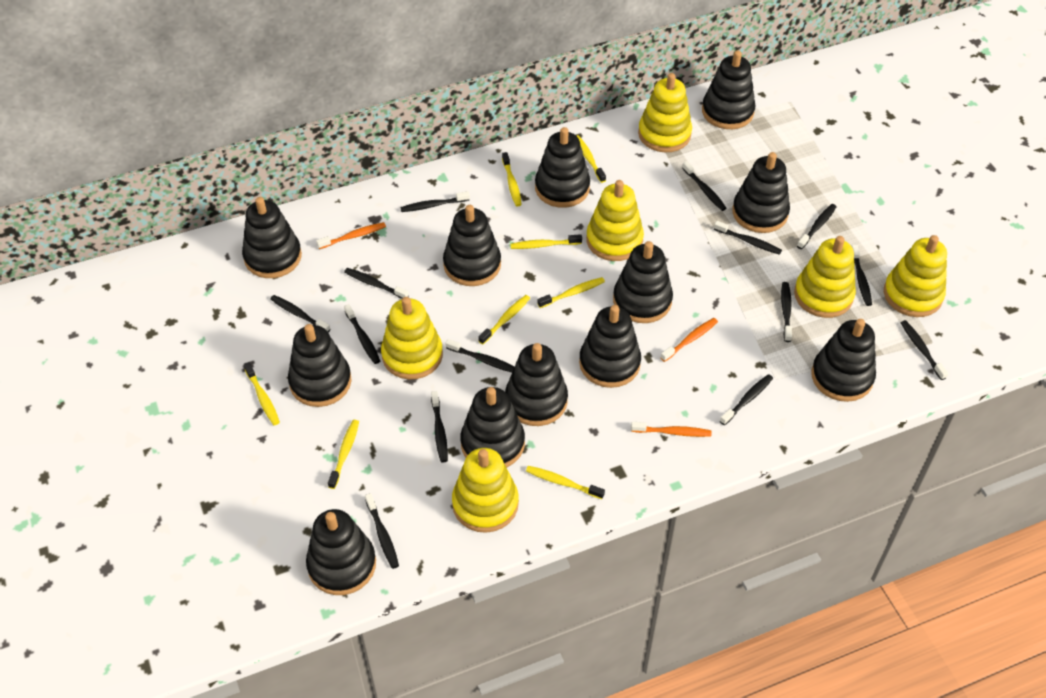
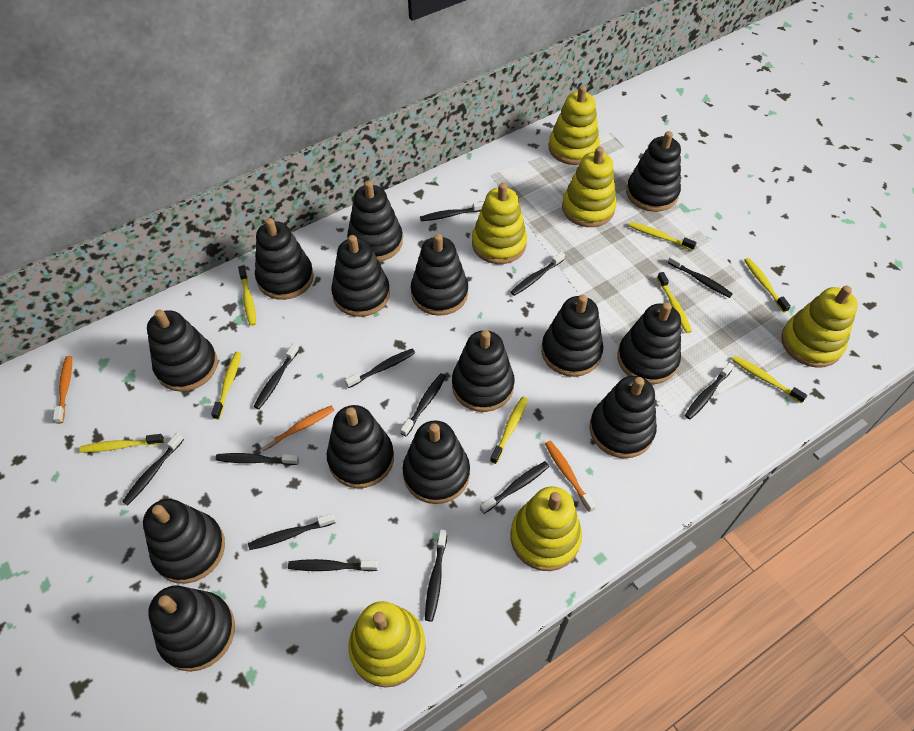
black stacking toy: [242,197,302,278] [288,324,352,407] [306,509,376,595] [443,205,501,286] [460,387,525,467] [505,343,568,426] [535,127,590,208] [579,305,641,388] [613,241,673,323] [702,50,756,129] [732,152,790,233] [811,319,876,402] = 12 -> [143,499,225,584] [147,310,218,392] [148,586,235,672] [255,218,314,300] [327,405,394,488] [331,235,390,317] [347,181,403,262] [403,420,470,504] [411,234,468,316] [452,330,515,412] [541,295,603,377] [589,376,657,458] [617,302,681,384] [626,131,681,212] = 14
black toothbrush: [270,295,330,333] [344,268,409,299] [344,304,380,364] [365,493,399,569] [400,191,470,212] [431,391,448,462] [445,339,514,373] [682,161,727,211] [714,221,782,255] [720,374,773,425] [781,282,792,342] [797,204,837,249] [852,245,872,306] [901,320,948,380] = 14 -> [122,433,184,505] [215,453,299,465] [248,513,336,550] [254,343,299,409] [288,559,378,571] [345,349,415,388] [401,373,446,436] [420,201,485,221] [425,529,447,622] [480,461,549,514] [511,252,565,296] [668,255,733,298] [685,362,734,419] = 13

